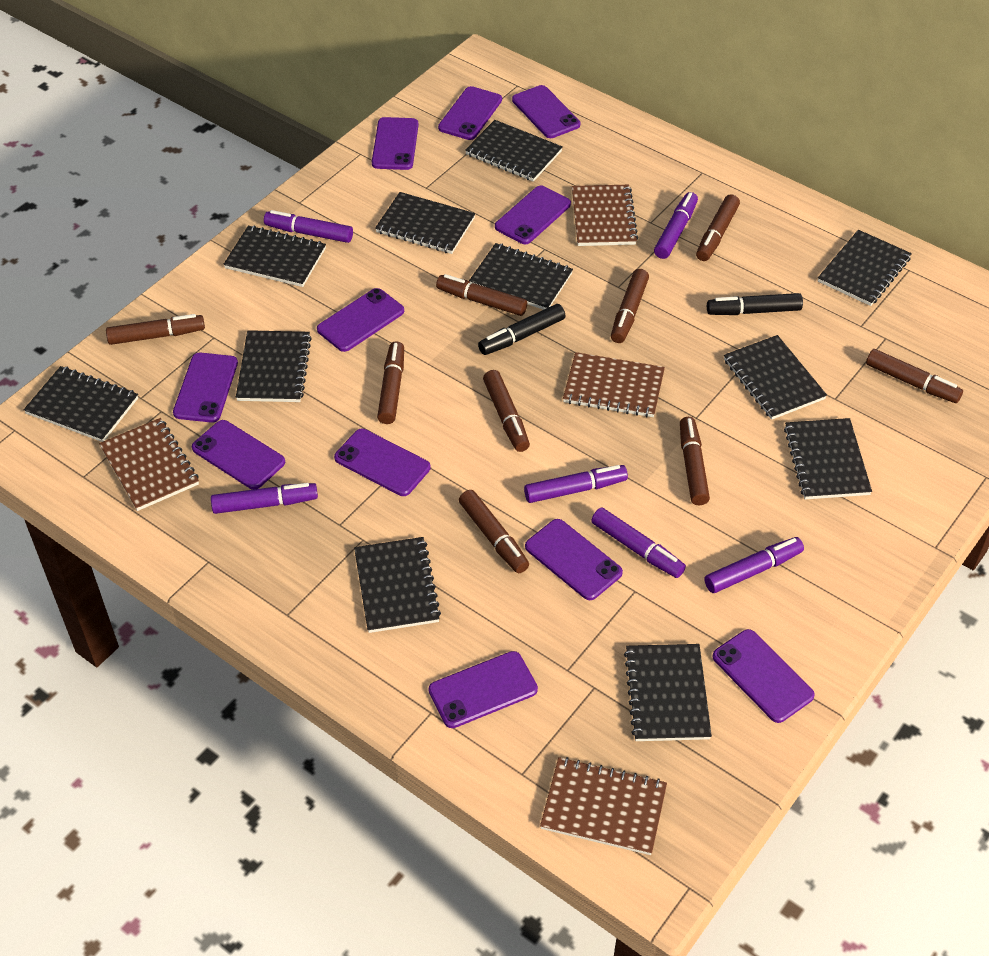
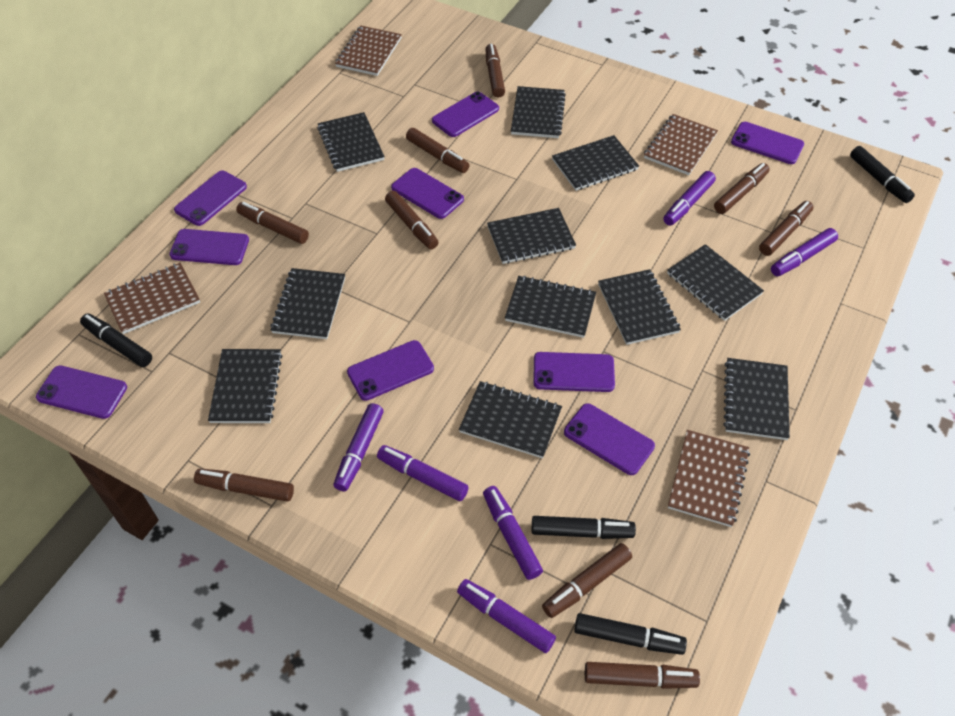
black marker: [478,304,565,355] [707,293,803,315] = 2 -> [80,313,152,367] [532,516,636,539] [574,613,687,655] [850,146,915,203] = 4
purple phone: [173,353,238,423] [192,420,285,490] [317,288,404,352] [334,429,431,496] [372,117,419,170] [428,651,538,728] [438,86,502,140] [495,186,571,244] [512,85,580,138] [525,519,623,600] [712,629,815,723] = 11 -> [36,365,127,419] [169,229,249,265] [174,171,247,226] [347,340,434,401] [391,168,464,219] [432,92,499,137] [533,352,615,392] [564,403,655,475] [731,122,804,164] = 9

